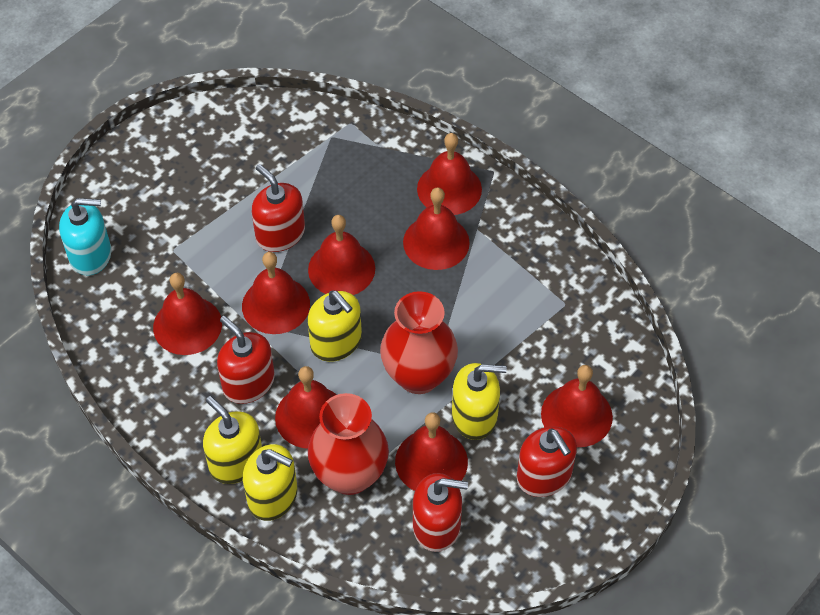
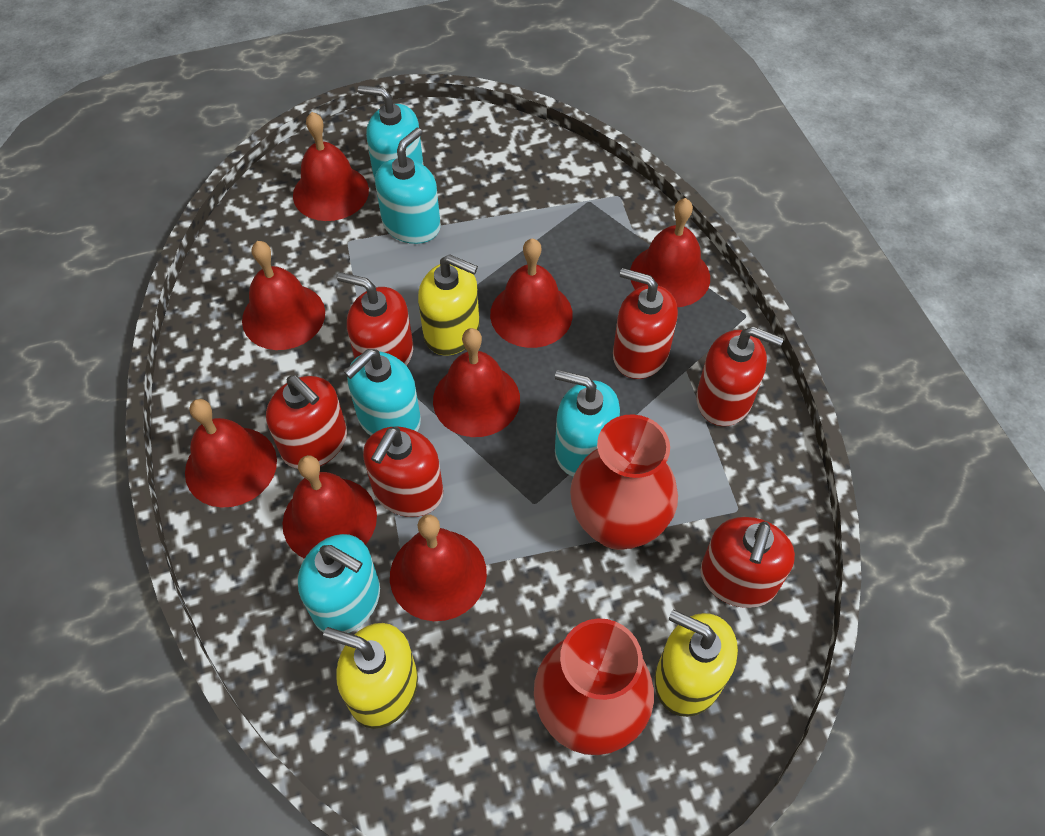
red soap dispenser: [217,316,275,404] [252,164,305,252] [413,473,468,552] [517,426,577,497] = 4 -> [266,375,347,469] [337,272,413,366] [363,427,443,517] [613,268,678,379] [696,326,784,426] [700,517,795,608] = 6
turquoise soap dispenser: [59,198,111,276] = 1 -> [298,534,380,633] [344,349,421,436] [358,85,423,180] [375,128,441,244] [555,370,620,477] = 5
yellow soap dispenser: [203,396,262,484] [243,444,297,521] [308,290,362,362] [452,363,507,440] = 4 -> [323,623,418,729] [418,254,480,356] [655,609,738,717] = 3

